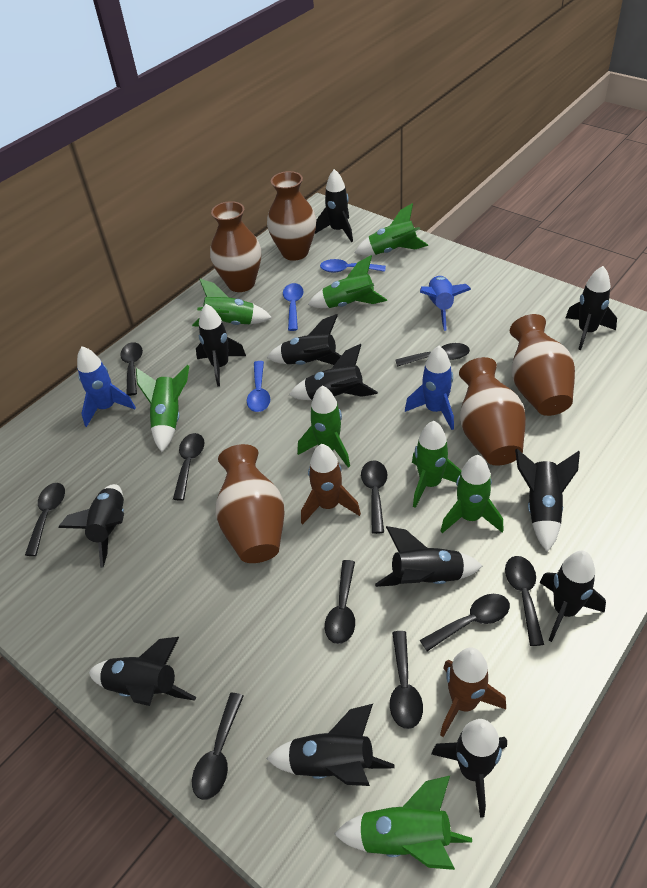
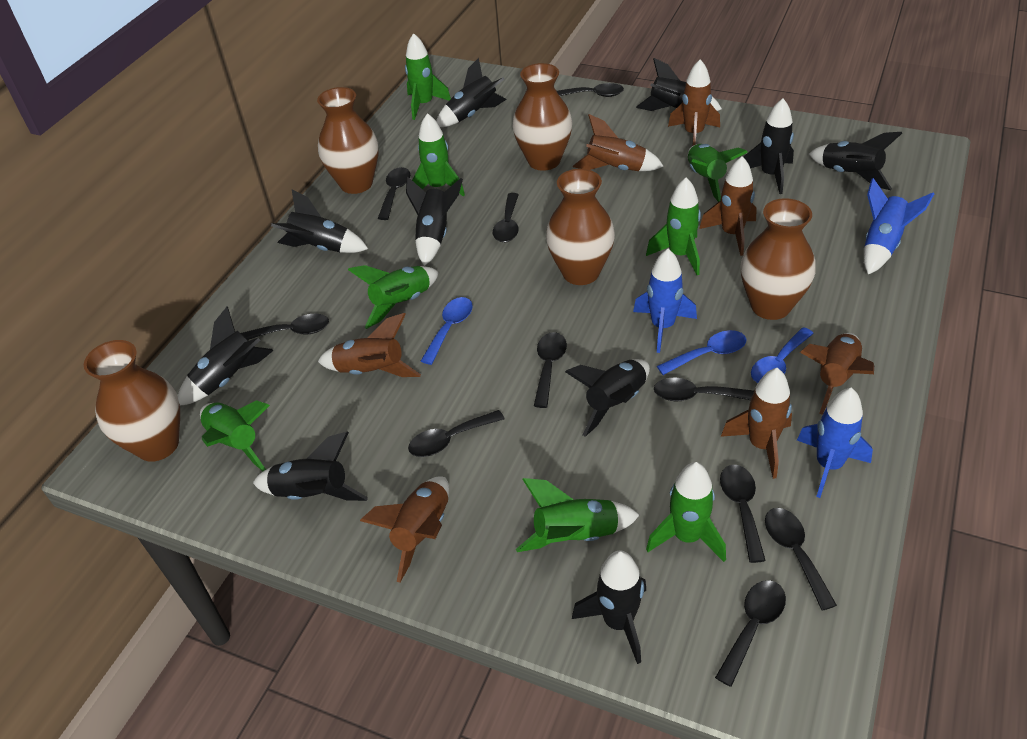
black rocket: [58,484,124,568] [89,637,196,706] [196,304,246,387] [267,314,341,365] [267,704,394,786] [289,344,378,400] [315,169,353,242] [375,526,482,587] [431,719,507,818] [515,449,580,552] [539,551,606,642] [566,266,617,350] = 12 -> [178,306,274,406] [253,432,368,501] [271,189,368,253] [406,176,463,266] [436,58,507,127] [565,359,650,437] [572,550,646,664] [636,58,722,111] [744,98,794,194] [809,132,902,190] = 10
brown rocket: [301,444,361,524] [440,648,506,737] = 2 -> [318,313,421,377] [360,476,449,583] [573,114,664,171] [668,59,720,145] [699,156,757,256] [721,368,792,479] [800,333,874,415] = 7

